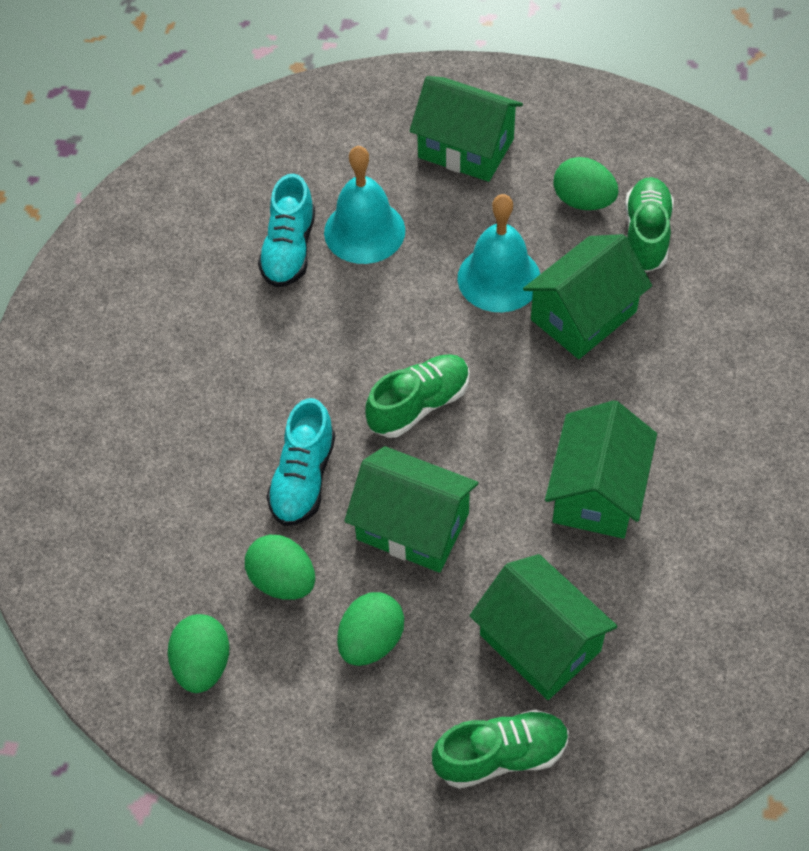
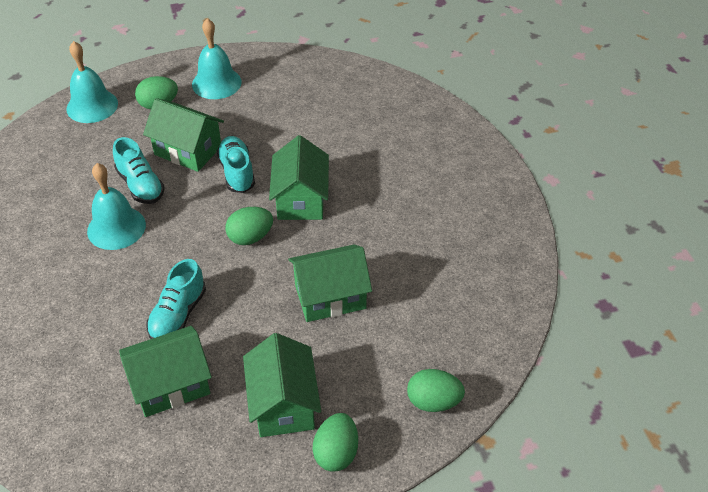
green shoe: [365,354,470,438] [432,709,569,789] [625,177,674,272] = 3 -> none = 0
turquoise bell: [324,146,405,264] [457,194,540,312] = 2 -> [66,41,118,123] [87,163,146,250] [192,18,242,99] = 3
turquoise shoe: [258,174,315,288] [266,398,335,526] = 2 -> [113,137,165,204] [146,259,206,339] [217,136,255,193] = 3

